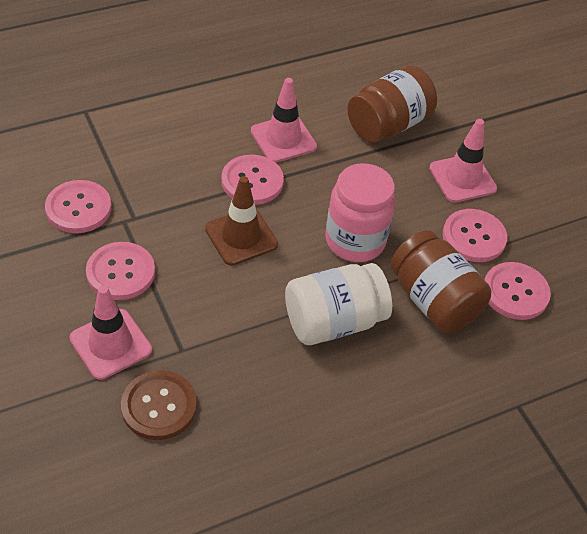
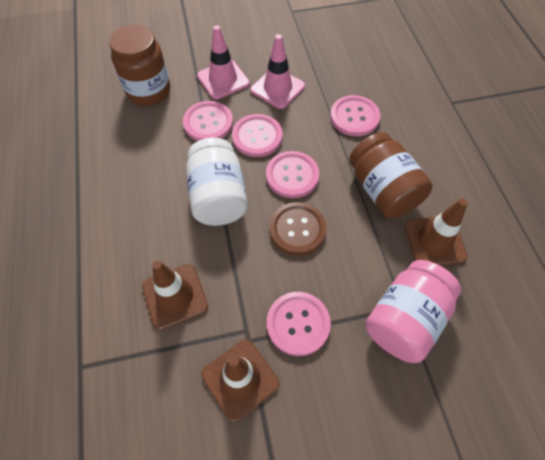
brown traffic cone: [205,176,278,265] = 1 -> [142,261,208,330] [201,340,279,422] [405,199,468,265] = 3
pink traffic cone: [69,285,152,380] [251,78,317,163] [429,119,497,203] = 3 -> [197,25,250,100] [251,34,305,109] = 2

